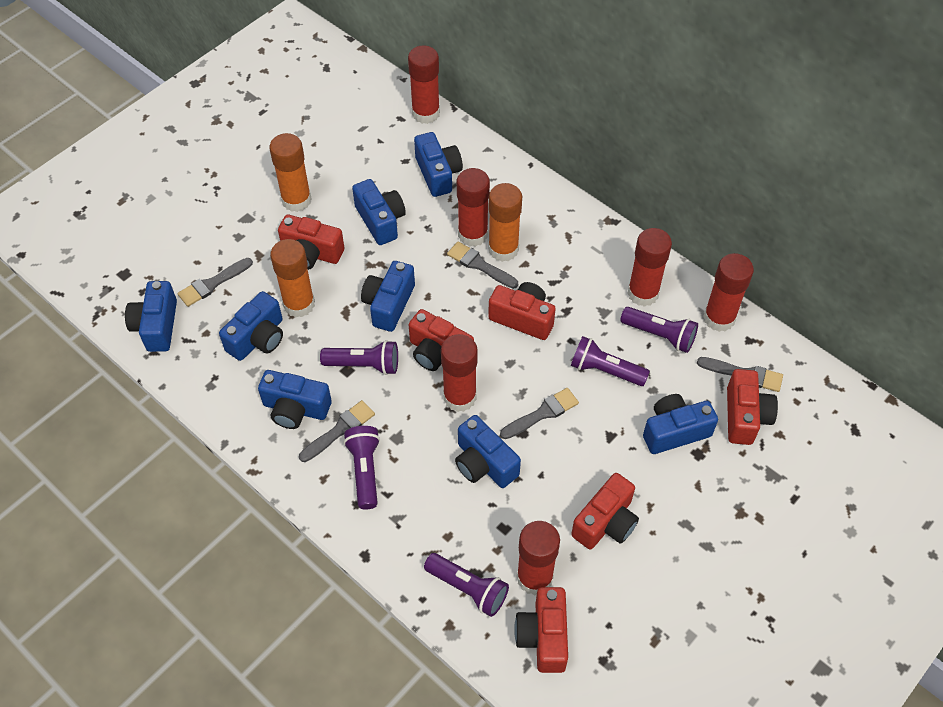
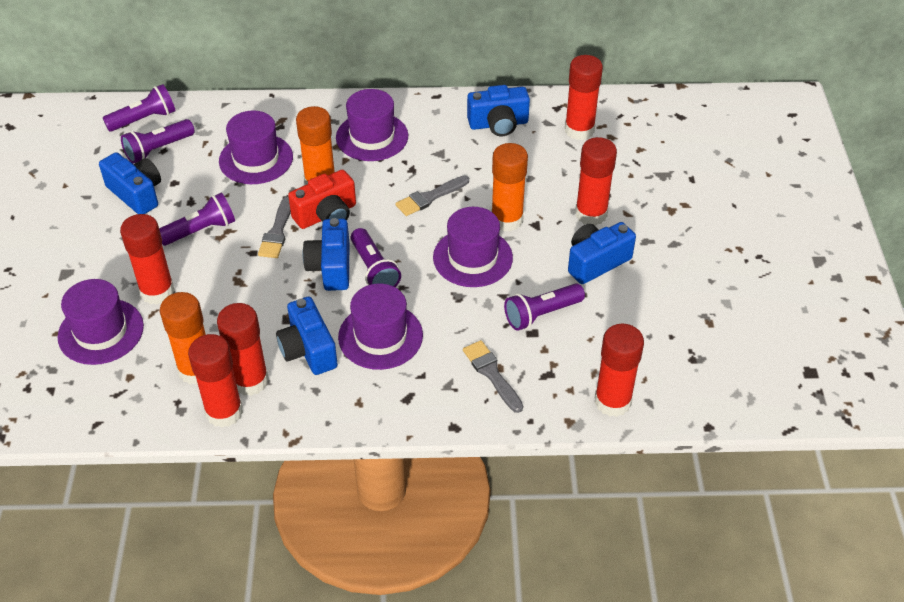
blue camera: [125,281,177,352] [219,291,283,361] [258,370,332,429] [352,179,406,245] [361,261,415,332] [414,132,463,197] [455,415,521,488] [643,394,718,454] = 8 -> [99,152,161,214] [276,297,338,375] [303,218,349,291] [467,85,530,136] [568,222,636,284] = 5
grey brush: [177,258,253,307] [299,400,375,462] [447,241,518,289] [500,388,579,439] [697,357,783,392] = 5 -> [258,196,291,258] [396,175,469,216] [463,340,523,413] = 3
purple hat: none = 0 -> [57,279,144,365] [219,111,293,184] [336,89,408,161] [338,283,423,370] [433,207,513,287] = 5
red camera: [278,215,344,270] [409,309,474,371] [488,282,556,340] [514,587,568,673] [571,473,639,549] [727,369,778,445] = 6 -> [288,170,356,229] = 1

